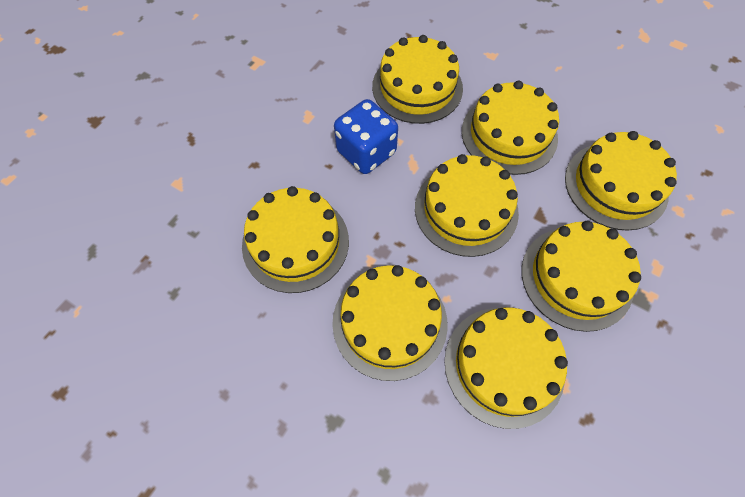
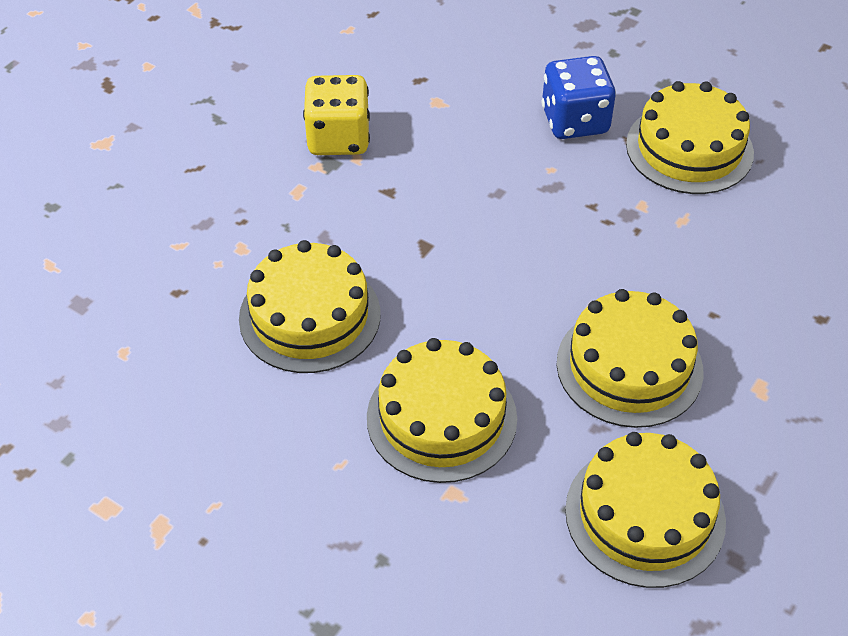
yellow cake: [242,186,349,293] [332,265,448,381] [372,35,463,124] [415,154,519,257] [444,307,568,429] [462,81,559,175] [522,221,641,332] [565,131,677,231] = 8 -> [239,240,381,373] [367,338,517,483] [557,289,703,428] [565,432,726,588] [626,81,754,194] = 5
yellow dice: none = 0 -> [303,75,370,155] = 1

